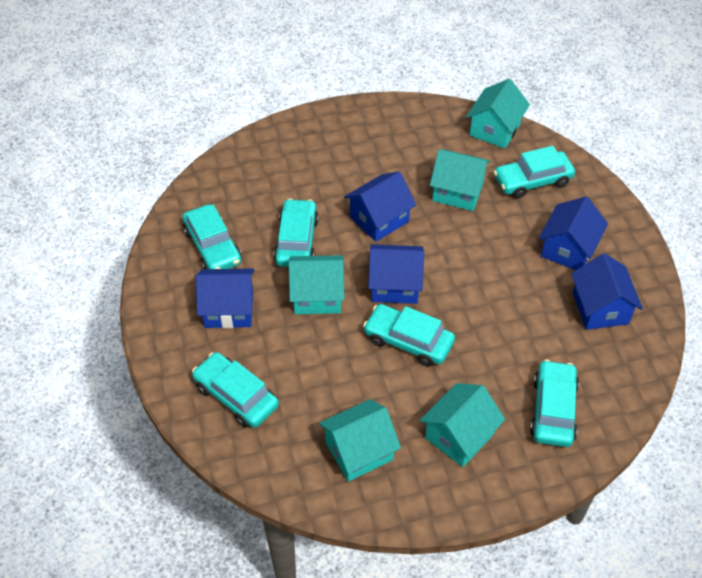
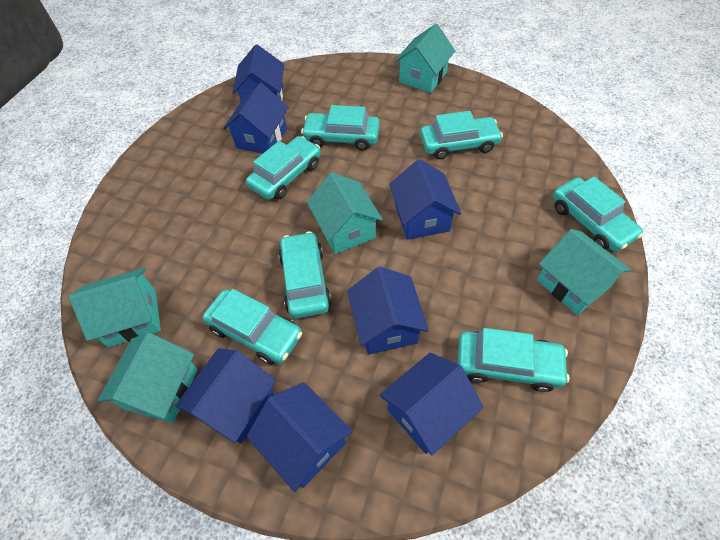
blue house: [196,269,254,329] [344,172,416,242] [368,244,424,304] [539,197,608,270] [571,253,643,330] = 5 -> [175,348,276,444] [223,83,289,154] [232,44,284,101] [247,382,352,492] [347,267,429,355] [380,352,484,455] [389,159,461,240] = 7
turquoise car: [182,204,241,269] [192,352,279,428] [274,199,319,267] [363,304,455,367] [494,146,575,199] [530,360,579,447] = 6 -> [202,289,302,365] [246,136,321,200] [278,231,332,319] [301,105,380,150] [420,111,503,159] [457,328,570,392] [553,176,643,252] = 7

